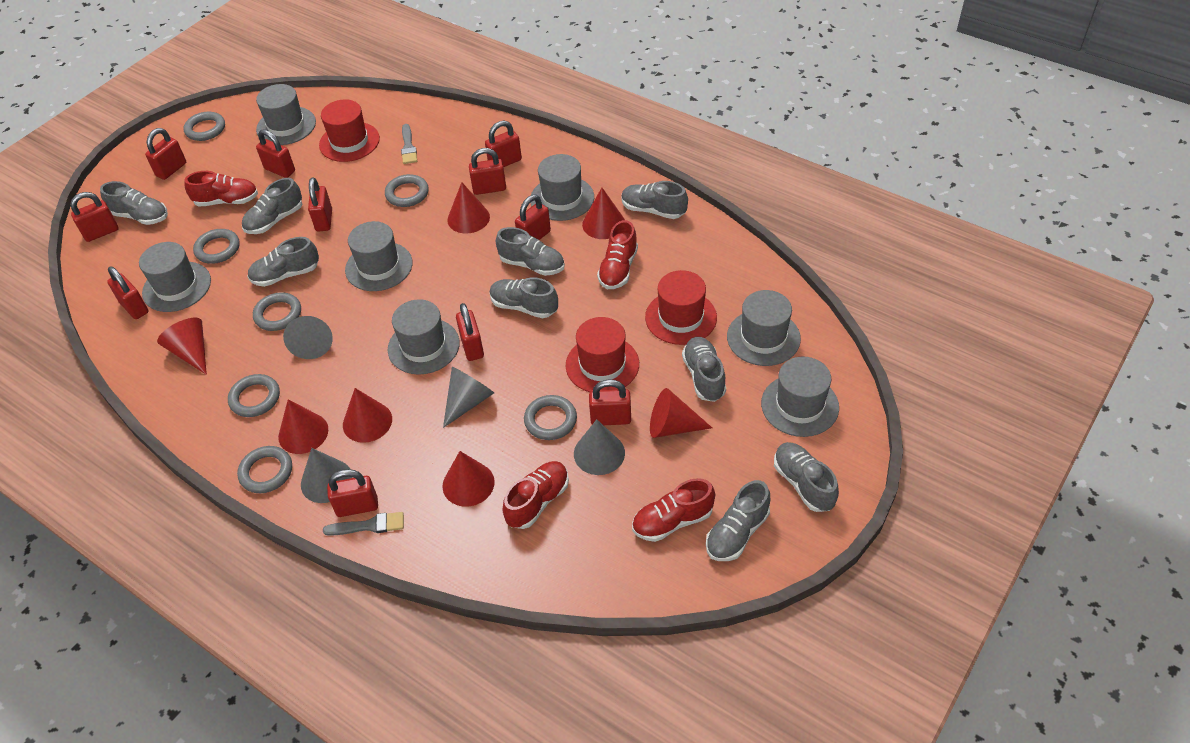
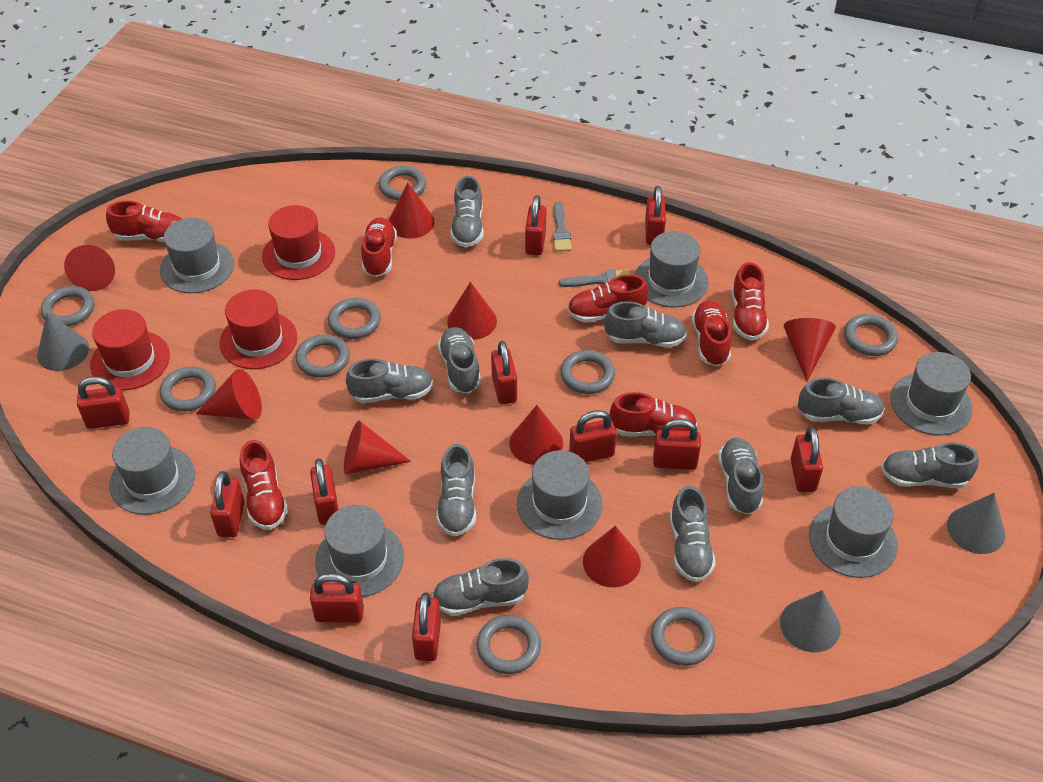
grey cone: [283,316,333,359] [301,448,353,503] [443,367,494,428] [574,419,625,475] = 4 -> [37,312,89,371] [780,590,841,652] [947,493,1005,554] = 3
grey ring: [184,112,225,141] [193,229,240,264] [228,374,280,417] [237,446,292,493] [253,292,301,331] [385,174,429,207] [524,395,577,440] = 7 -> [41,286,94,326] [160,367,216,412] [295,334,350,378] [328,298,381,339] [379,166,426,200] [477,615,541,674] [560,350,615,394] [651,607,716,666] [844,314,898,356] = 9
grey shoe: [100,181,168,225] [242,178,302,234] [247,237,319,287] [490,277,558,318] [496,227,565,276] [621,181,688,219] [682,337,726,402] [706,480,770,561] [774,442,839,512] = 9 -> [346,359,433,403] [432,558,529,616] [436,444,476,536] [438,327,481,393] [450,176,484,247] [604,301,687,347] [670,486,716,582] [718,438,764,514] [798,378,885,424] [881,443,979,488] = 10
red cone: [157,318,207,375] [278,399,328,454] [343,388,392,443] [442,451,495,507] [447,182,490,233] [582,187,625,239] [650,388,712,438] = 7 -> [64,245,115,291] [196,369,262,420] [344,420,411,474] [389,182,435,239] [447,282,497,340] [509,405,563,465] [583,526,641,587] [783,318,836,381] = 8
red shoe: [184,171,258,206] [503,461,569,529] [597,220,638,289] [632,478,715,542] = 4 -> [106,201,181,242] [240,440,288,530] [361,217,397,277] [567,274,648,323] [609,392,697,437] [692,301,732,366] [732,262,769,340] = 7

